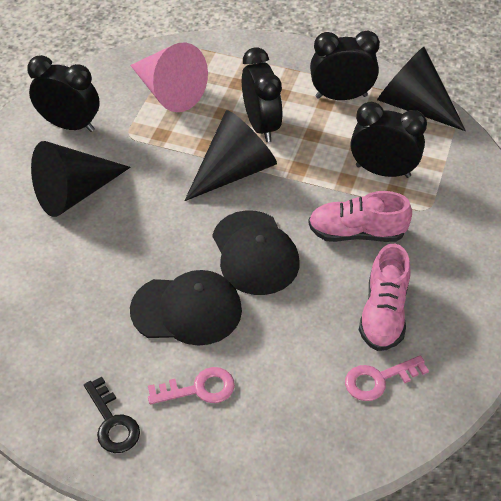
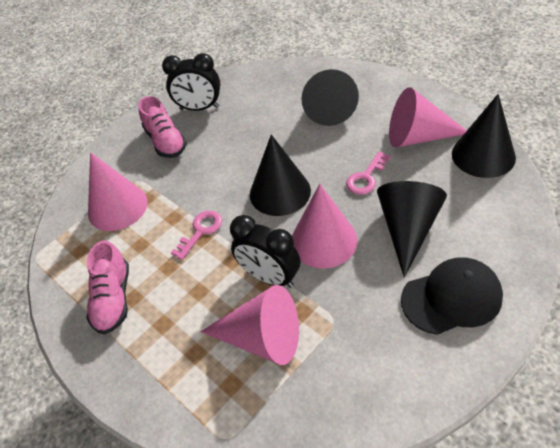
black cap: [130,270,242,346] [212,210,299,295] = 2 -> [401,257,503,335] = 1
black clock: [27,55,99,132] [242,48,283,142] [310,31,380,100] [351,102,427,178] = 4 -> [162,53,220,111] [230,215,300,288] = 2
black cone: [31,141,131,217] [184,110,277,201] [377,47,466,131] = 3 -> [250,134,311,216] [301,69,359,126] [377,181,447,278] [452,94,516,178] = 4
black key: [84,377,140,453] = 1 -> none = 0
pink cone: [130,43,208,112] = 1 -> [88,152,148,231] [200,285,299,365] [292,184,358,268] [389,87,467,148] = 4

